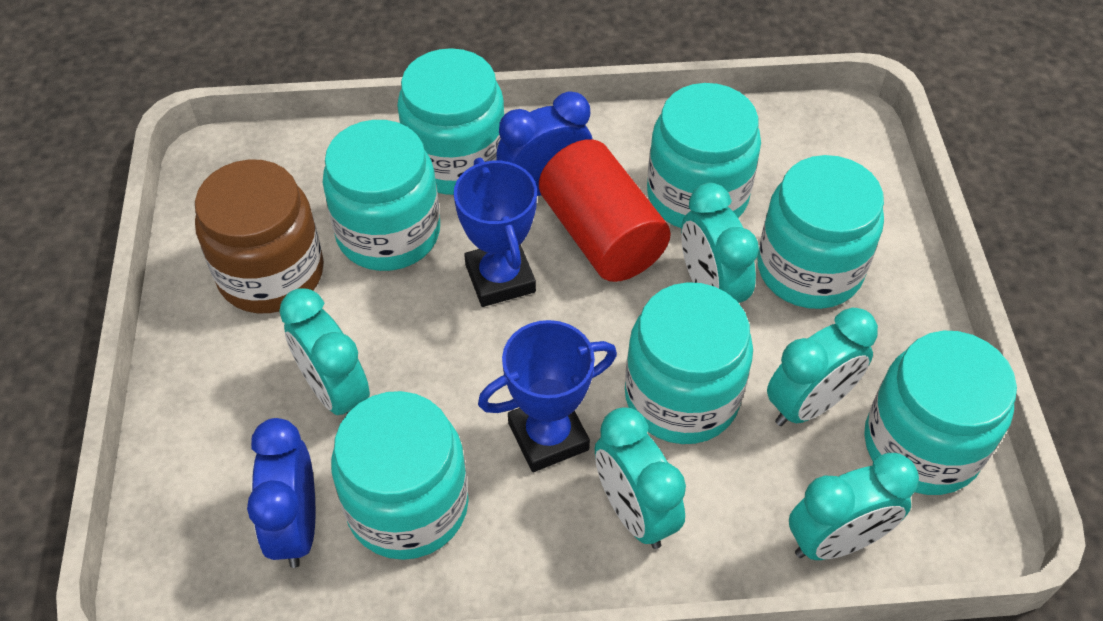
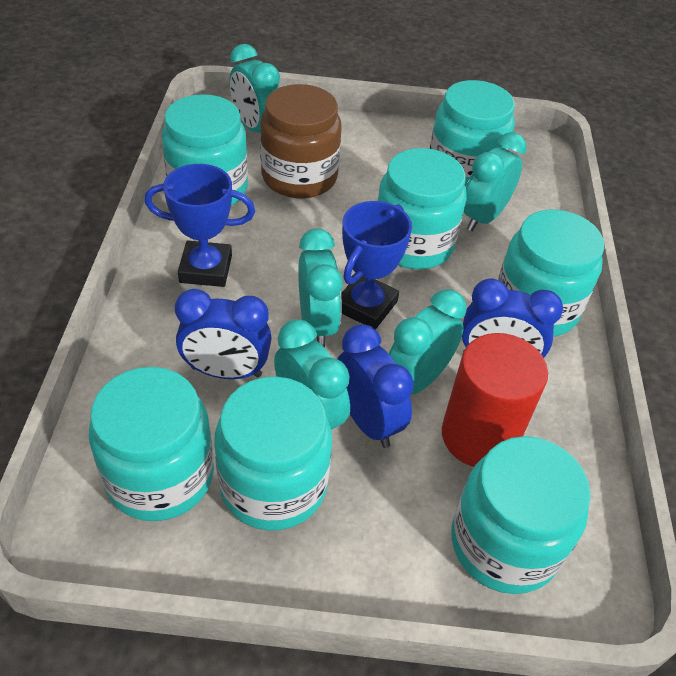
blue clock: [247,418,315,568] [496,92,593,196] = 2 -> [175,289,272,379] [338,324,414,448] [462,278,563,358] = 3

